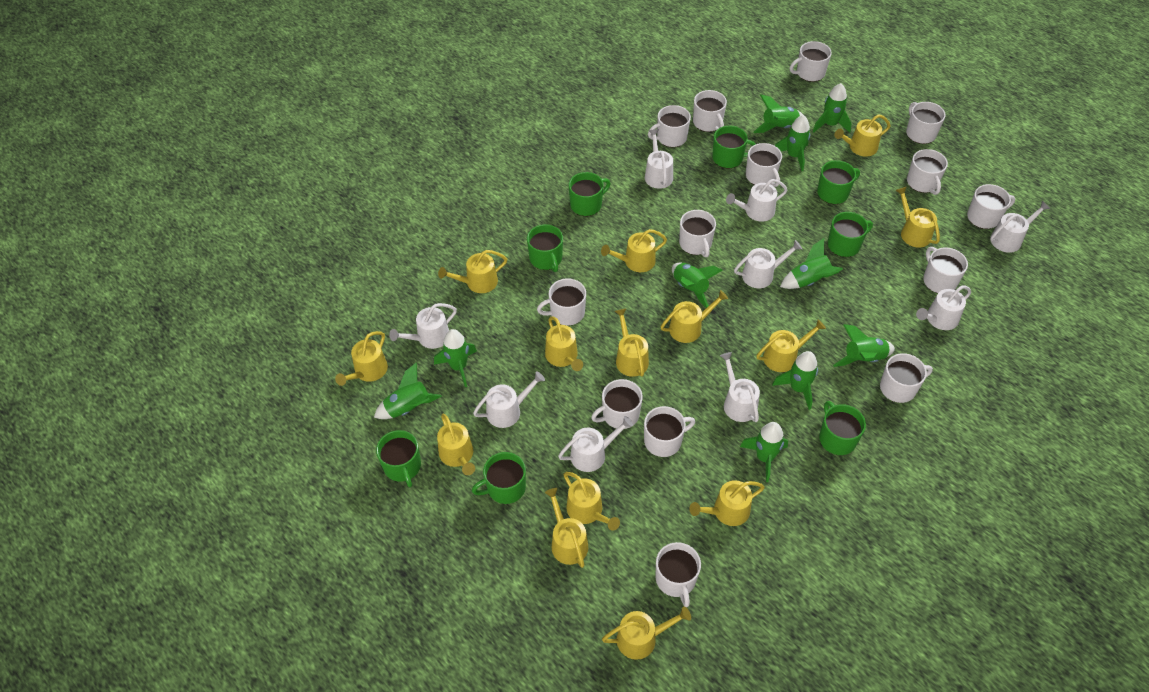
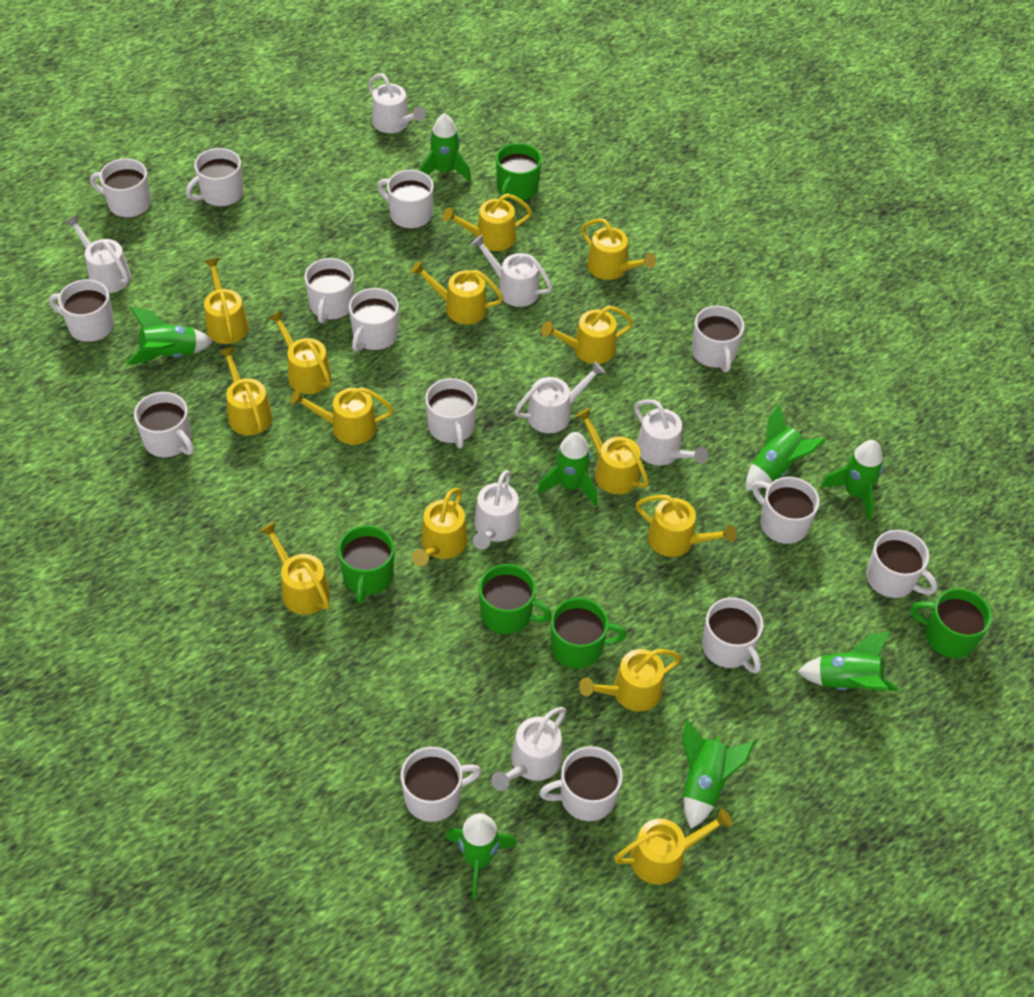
green mug: [376,430,421,487] [472,452,526,504] [527,224,563,272] [569,172,611,216] [712,126,756,168] [817,160,860,204] [819,401,866,455] [828,212,873,257] = 8 -> [338,526,394,604] [479,564,552,634] [496,143,542,201] [551,598,626,669] [911,588,992,658] = 5
green rocket: [374,362,442,419] [434,329,477,387] [672,263,723,308] [740,422,788,482] [754,94,803,133] [772,351,818,410] [775,115,811,171] [780,238,843,289] [812,83,852,133] [833,324,895,367] = 10 -> [126,307,213,364] [420,113,471,182] [445,813,517,899] [537,432,597,506] [682,720,755,829] [746,404,826,491] [797,631,899,691] [820,440,883,521] = 8
white watering can: [389,303,457,349] [473,371,545,428] [558,416,633,472] [645,129,673,189] [720,352,760,422] [726,179,788,222] [734,240,802,288] [916,285,971,330] [990,201,1050,253] = 9 -> [65,215,131,293] [368,73,426,133] [471,234,552,307] [473,470,520,550] [491,707,566,791] [515,361,605,433] [635,399,708,466] = 7

